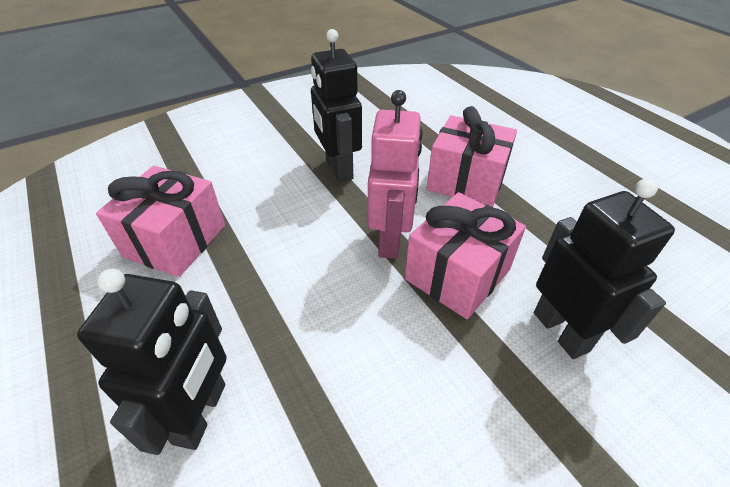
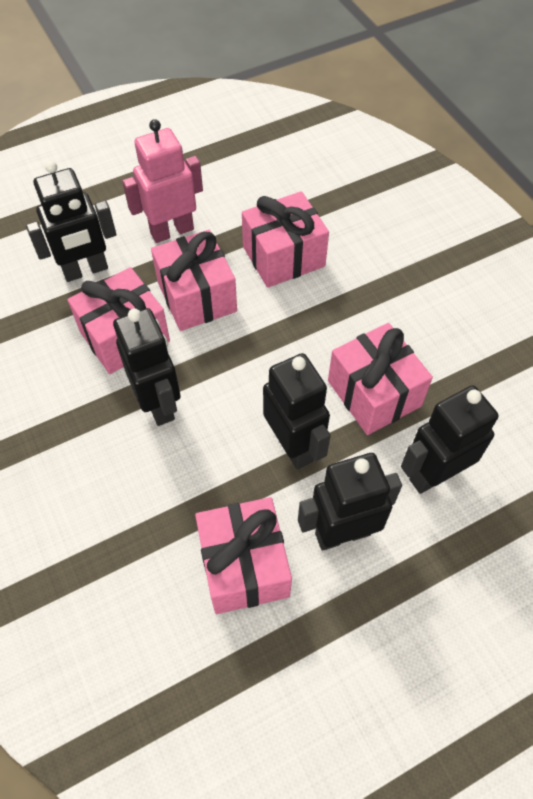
black robot: [77,269,227,455] [311,29,362,182] [534,178,675,359] = 3 -> [26,161,116,282] [113,308,181,426] [263,353,331,470] [298,453,402,551] [401,385,499,494] = 5
pink gift: [96,166,225,277] [405,192,526,319] [427,106,517,207] = 3 -> [68,267,170,374] [151,230,237,331] [195,497,292,614] [242,191,329,288] [328,323,433,435] = 5

